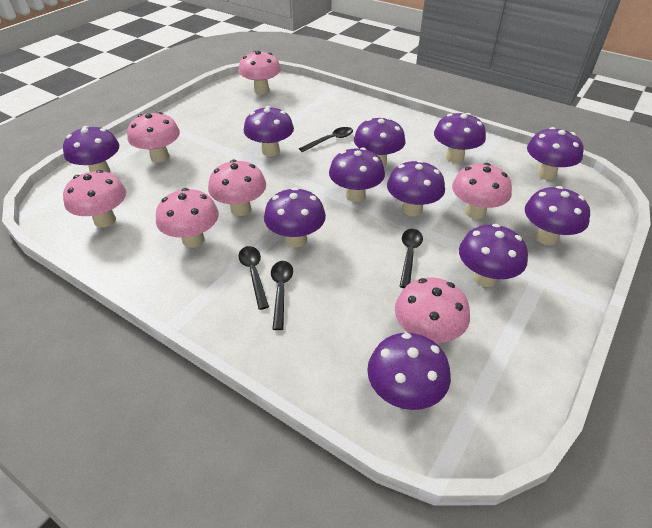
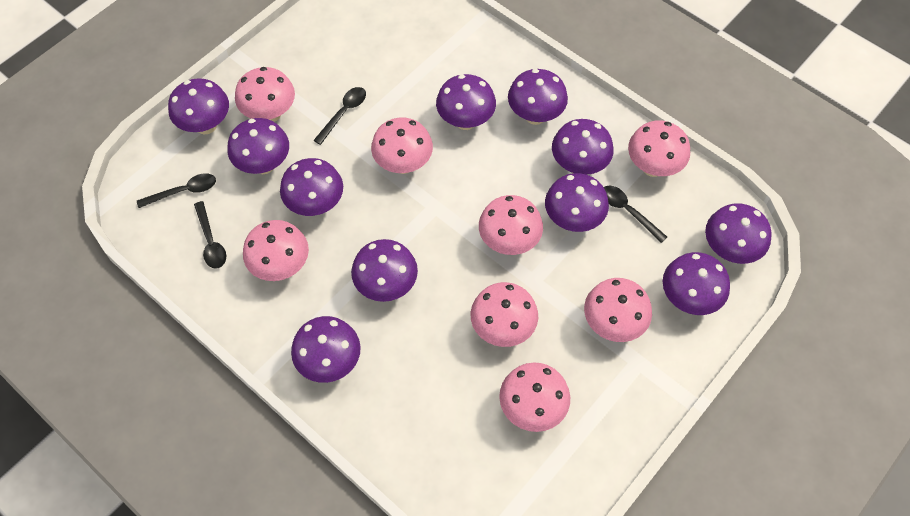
pink mushroom: [63,170,126,227] [127,112,180,163] [156,188,219,248] [208,160,266,216] [239,51,281,94] [395,277,470,343] [452,163,512,219] = 7 -> [235,67,295,122] [243,220,309,281] [371,118,433,174] [471,282,538,347] [479,195,543,255] [499,362,570,432] [584,278,652,342] [628,120,690,177] = 8

